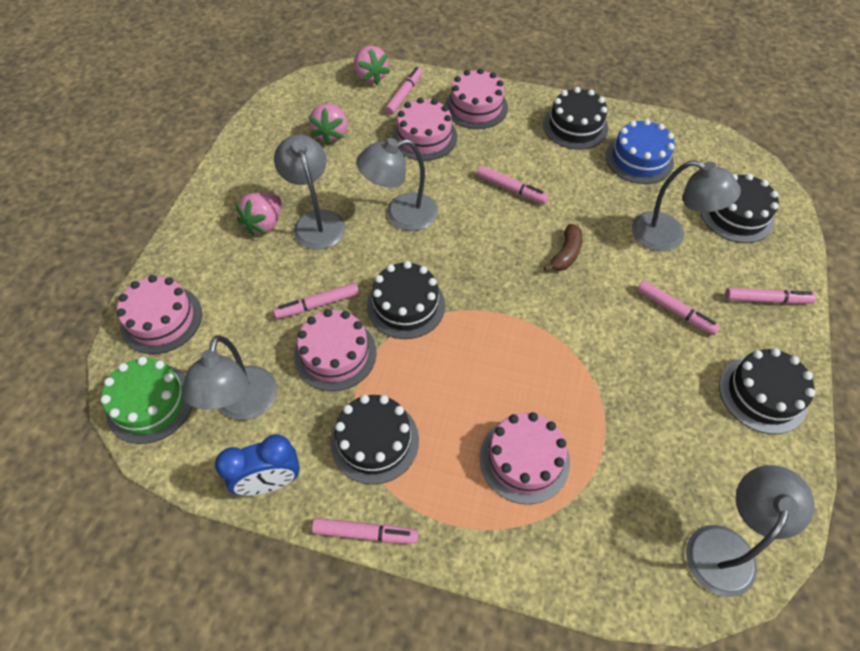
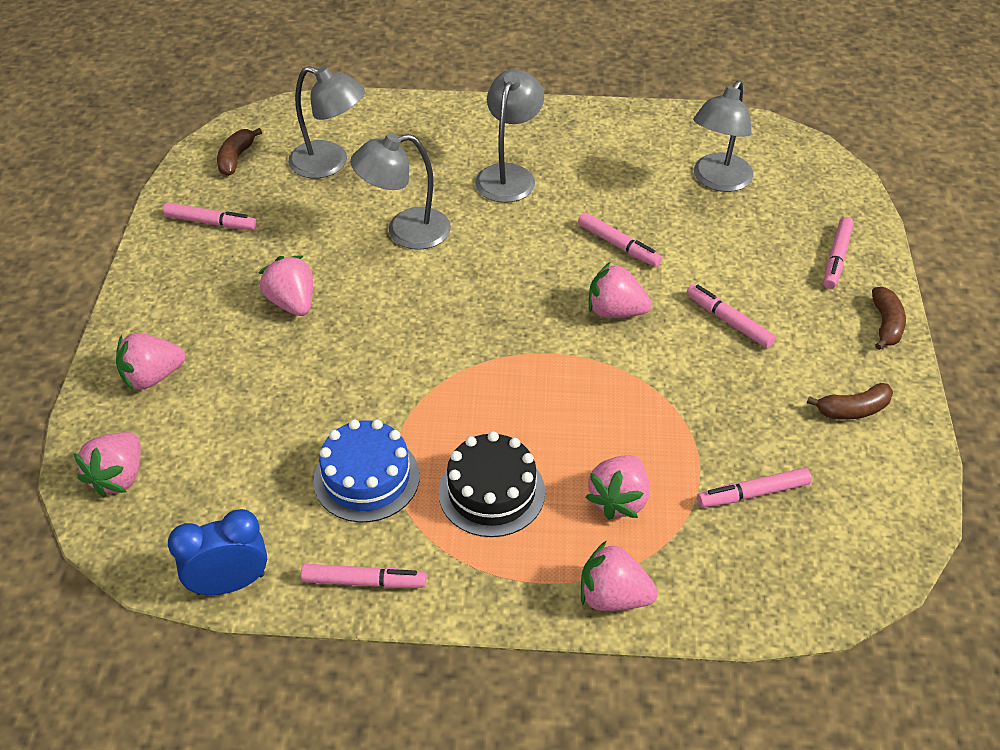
black cake: [330,395,419,484] [367,261,445,339] [543,87,608,150] [701,174,779,243] [719,348,815,434] = 5 -> [438,431,545,537] = 1
brown banana: [544,224,583,271] = 1 -> [217,128,262,176] [807,383,893,420] [872,287,906,350] = 3
green cake: [101,357,192,444] = 1 -> none = 0
grey lamp: [182,335,277,420] [274,134,345,250] [356,138,438,231] [632,160,741,251] [686,465,815,597] = 5 -> [288,66,365,178] [350,133,451,250] [475,69,544,203] [693,81,753,192] = 4
pink cake: [117,275,202,354] [294,309,377,391] [392,97,457,161] [445,68,508,129] [480,412,570,504] = 5 -> none = 0
pink strawberry: [235,193,282,235] [309,104,347,145] [354,46,390,85] = 3 -> [74,432,141,497] [116,333,185,391] [258,256,313,316] [581,541,658,611] [585,455,649,520] [589,262,652,318] = 6

